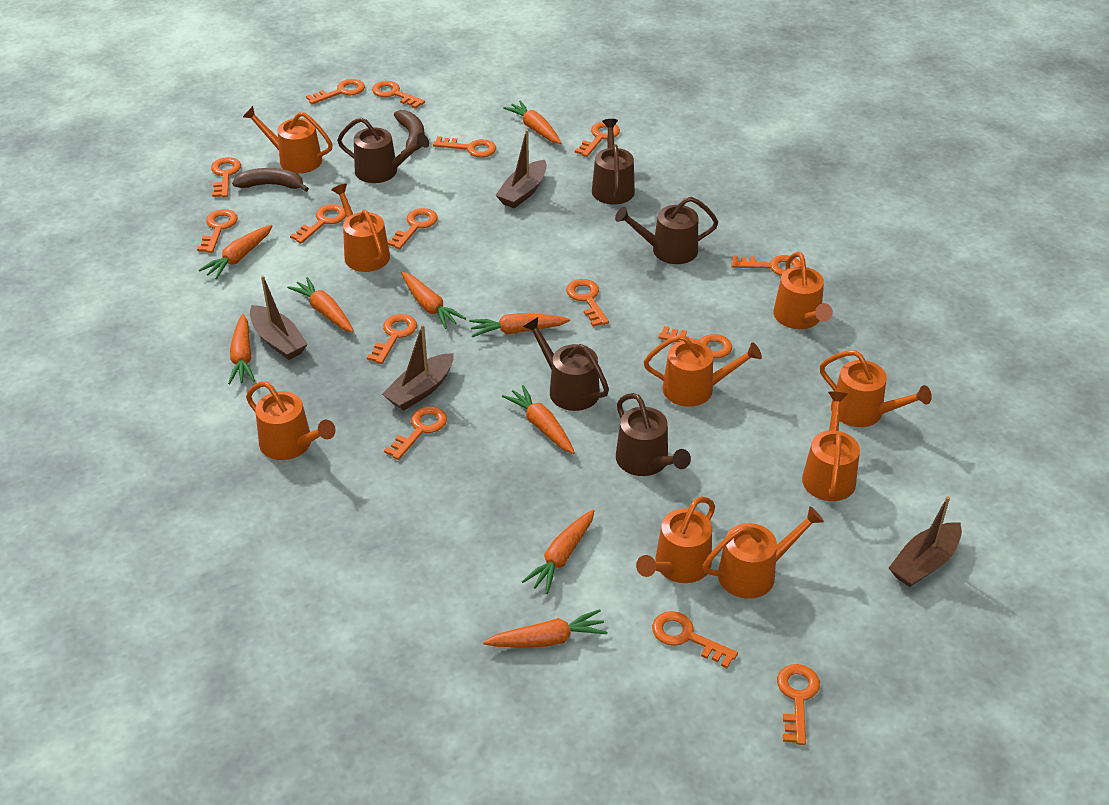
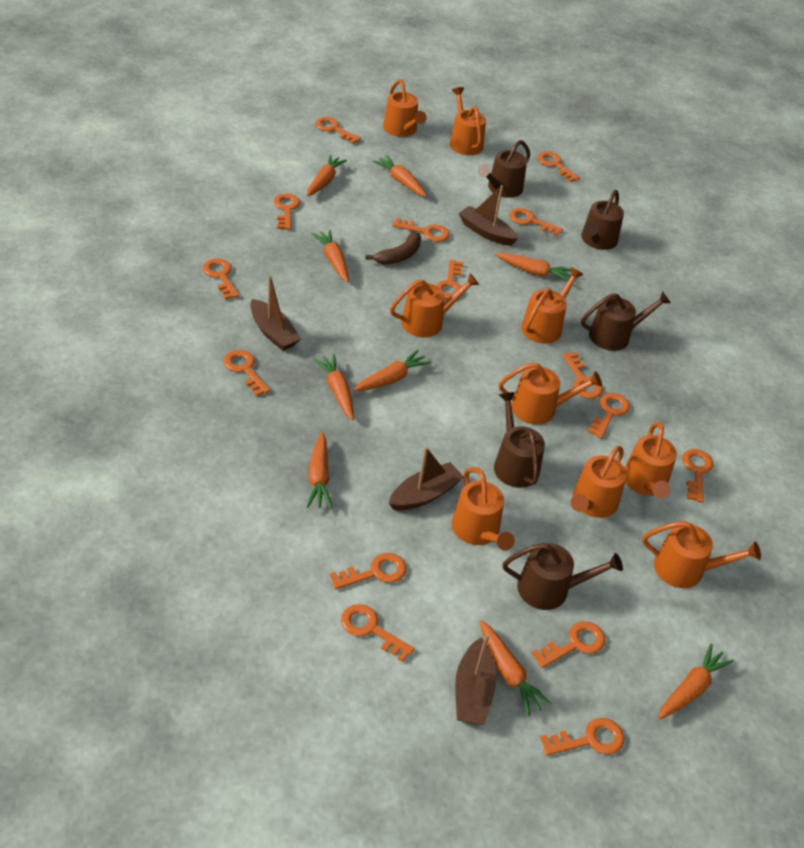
brown banana: [232,168,309,192] [394,110,425,153] = 2 -> [365,231,421,265] = 1

